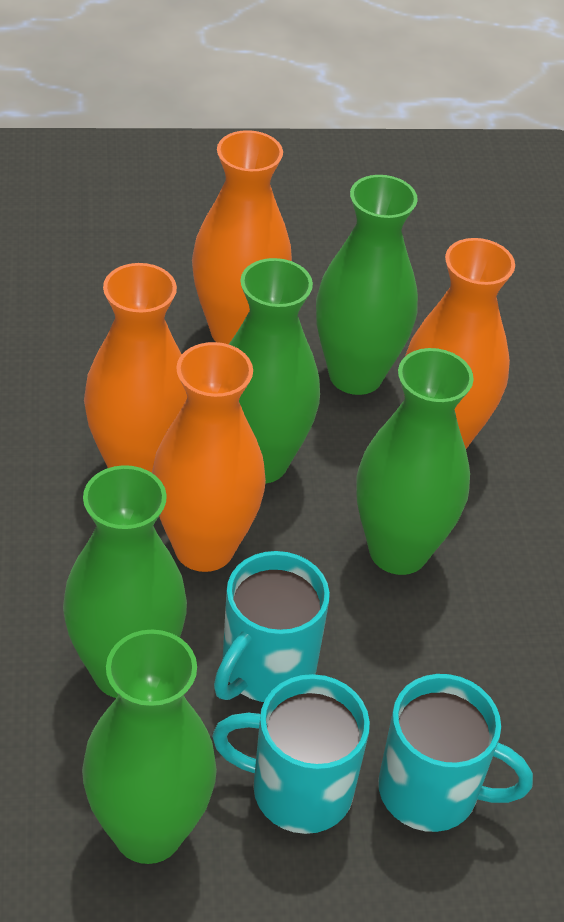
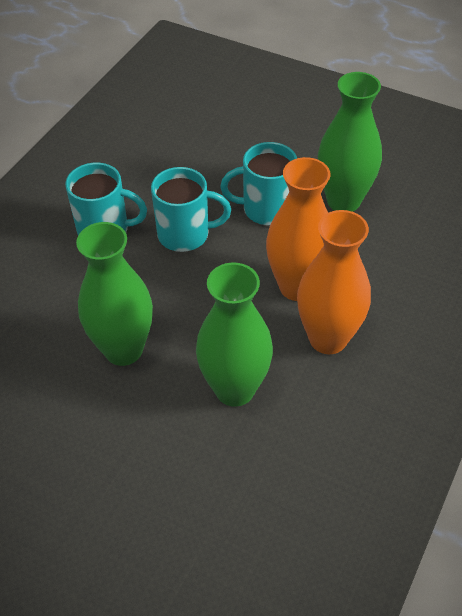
green vase: [63,465,187,698] [82,630,217,864] [229,258,320,484] [316,175,418,395] [356,348,474,575] = 5 -> [76,222,153,366] [196,263,273,407] [318,72,382,212] = 3
orange vase: [84,263,187,473] [152,342,266,572] [192,130,292,344] [404,238,515,449] = 4 -> [266,157,331,301] [297,210,371,354] = 2

